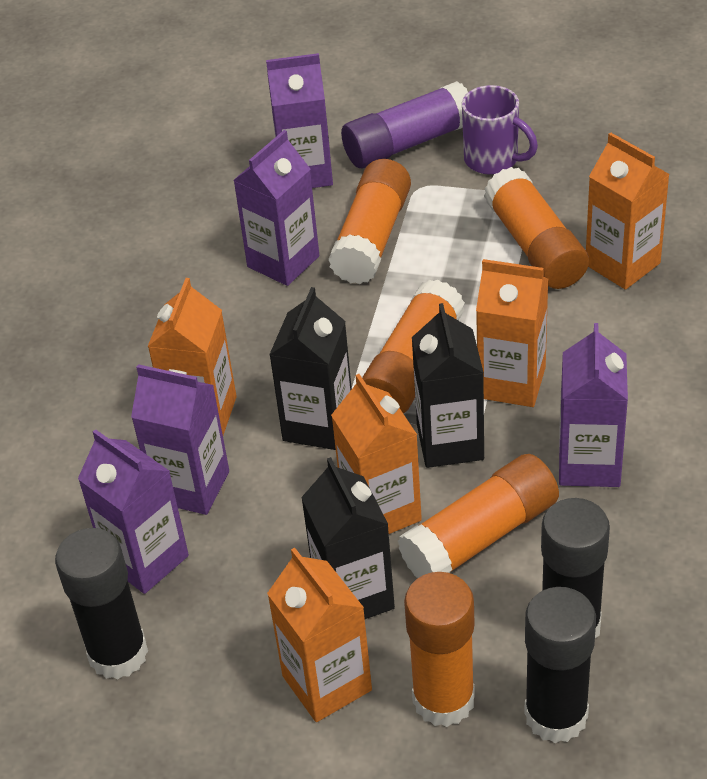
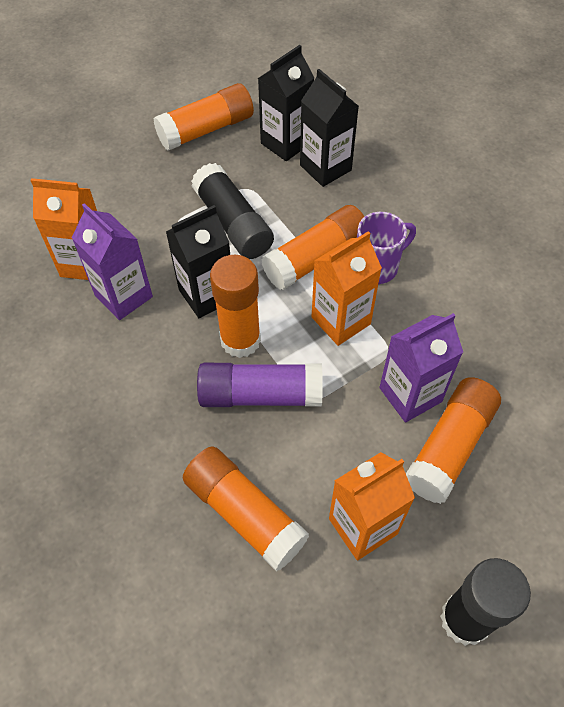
black glue stick: [55,528,148,680] [524,587,596,743] [541,498,610,638] = 3 -> [191,163,274,259] [440,558,531,646] = 2
orange carton: [148,278,237,435] [267,548,372,722] [331,374,422,534] [476,259,548,407] [586,132,670,290] = 5 -> [30,178,97,280] [311,231,382,346] [329,452,415,560] = 3
purple carton: [78,429,189,594] [131,364,229,515] [233,130,320,286] [266,53,333,188] [559,323,628,487] = 5 -> [72,203,153,320] [379,313,463,423] = 2

